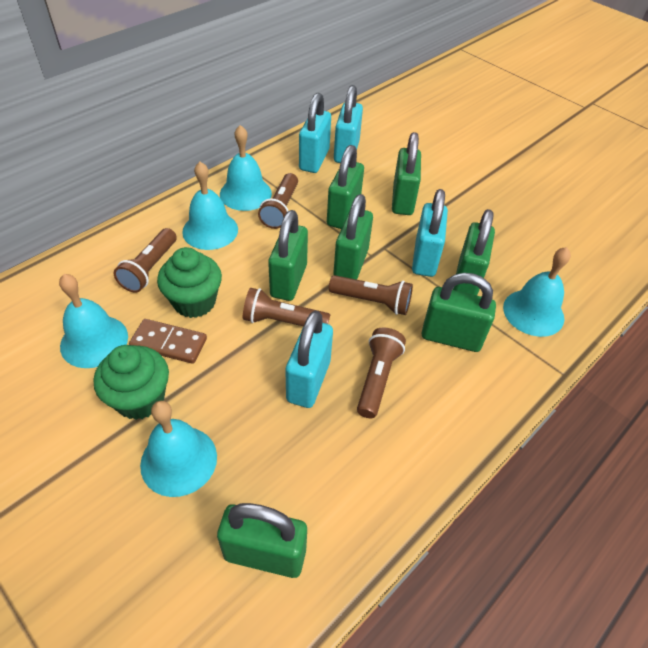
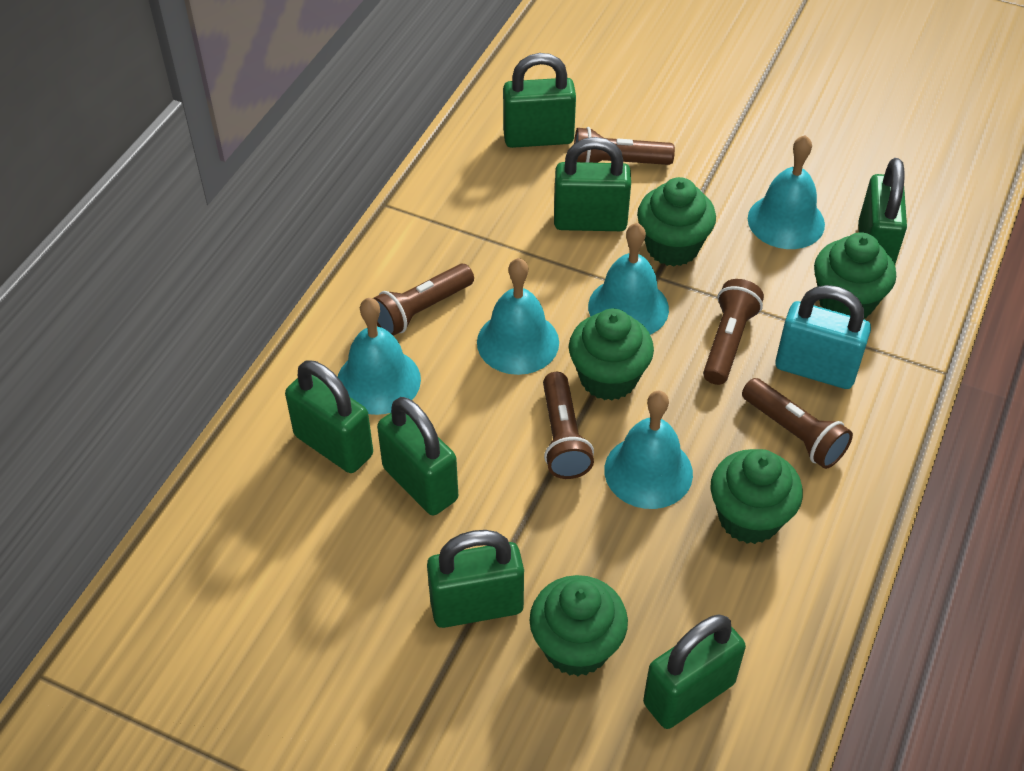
brown domino: [129,319,207,364] = 1 -> none = 0
green cupcake: [94,345,169,420] [157,247,222,318] = 2 -> [529,575,628,676] [569,309,654,401] [637,177,716,266] [711,449,803,544] [814,232,896,318] = 5
turquoise padlock: [285,310,333,408] [299,93,331,173] [334,85,363,163] [412,189,448,277] = 4 -> [776,285,871,389] = 1

